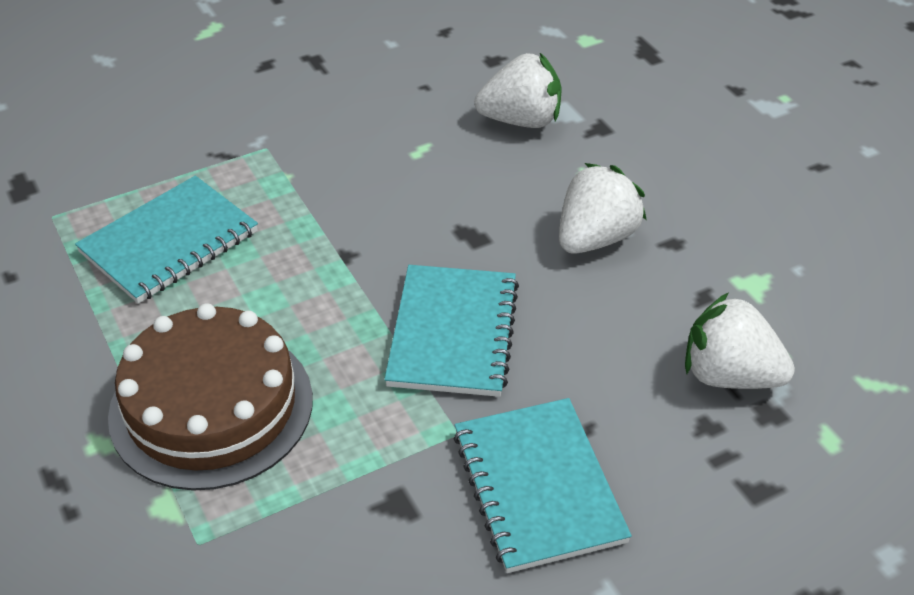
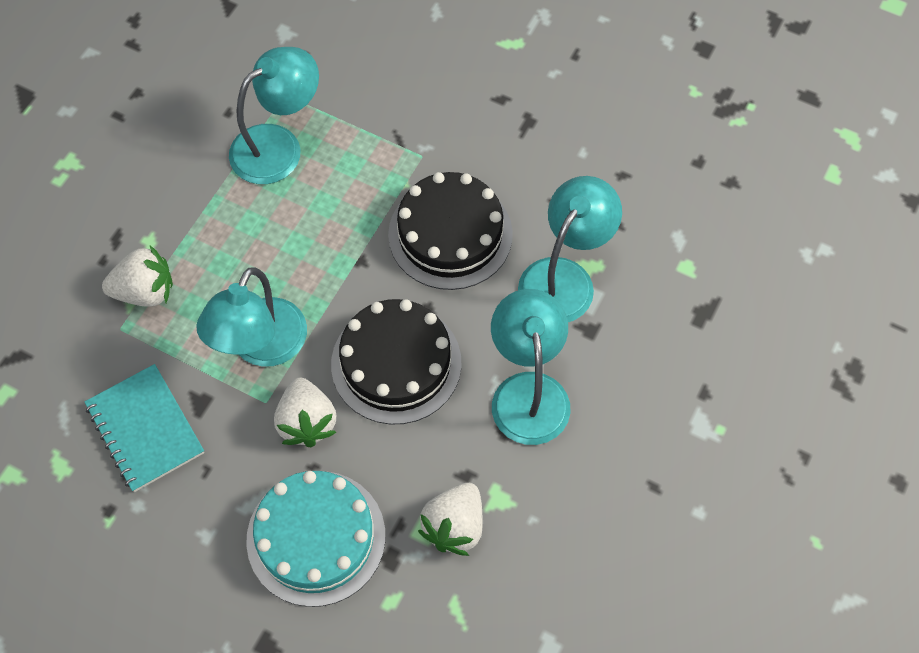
black cake: none = 0 -> [331,299,462,425] [388,172,513,290] = 2
brown cake: [108,303,313,491] = 1 -> none = 0
turquoise cake: none = 0 -> [246,471,385,607] = 1
turquoise lamp: none = 0 -> [196,267,307,367] [229,47,319,184] [491,289,570,445] [518,176,622,322] = 4
turquoise notebook: [75,176,258,304] [384,265,519,397] [453,398,632,573] = 3 -> [85,364,204,492] = 1

